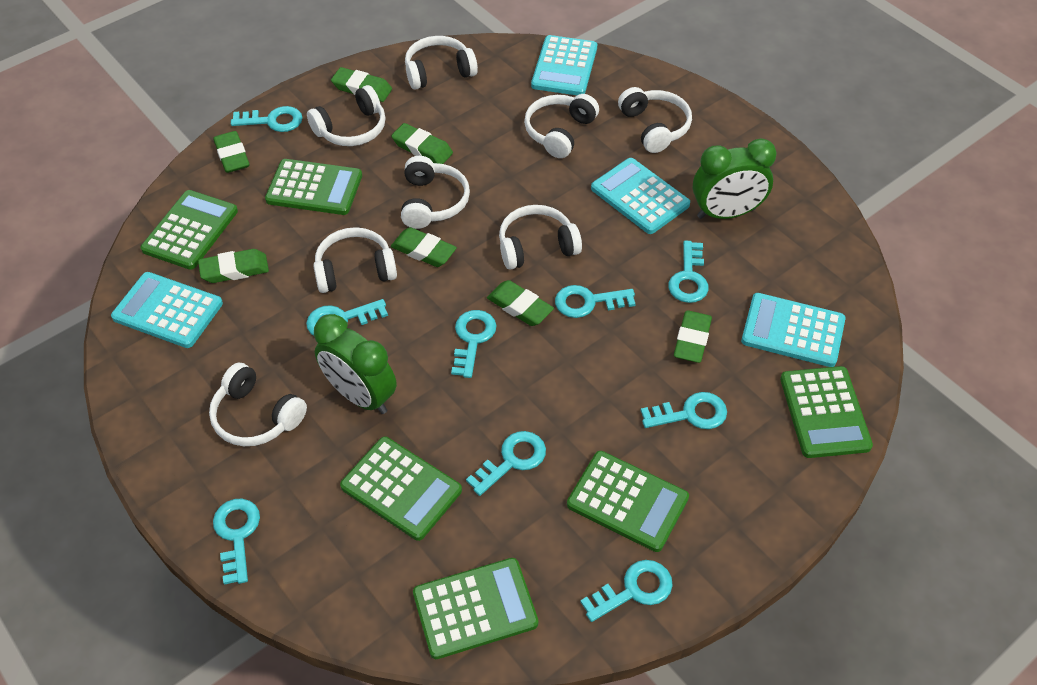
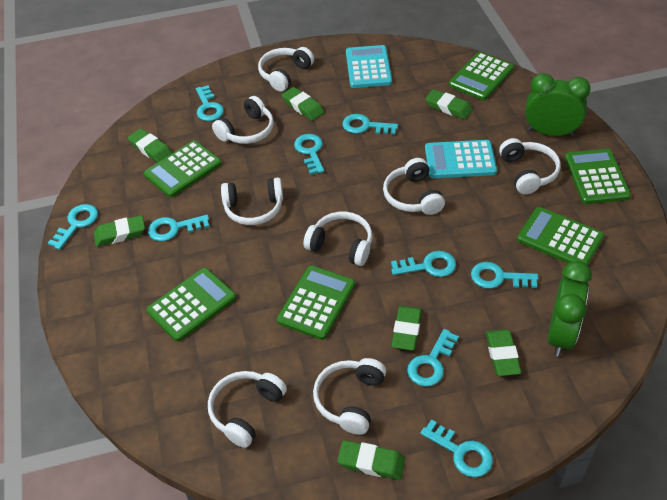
turquoise calculator: [111,272,223,348] [531,35,597,95] [591,158,690,234] [741,293,846,367] = 4 -> [346,45,392,88] [425,140,497,178] = 2

